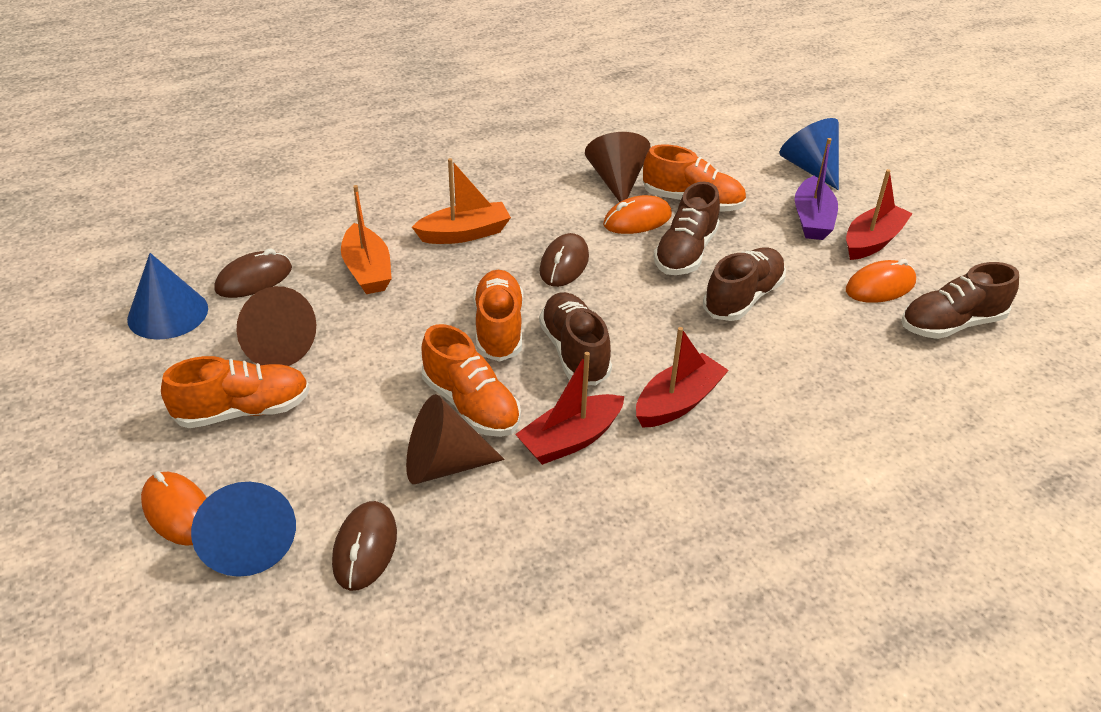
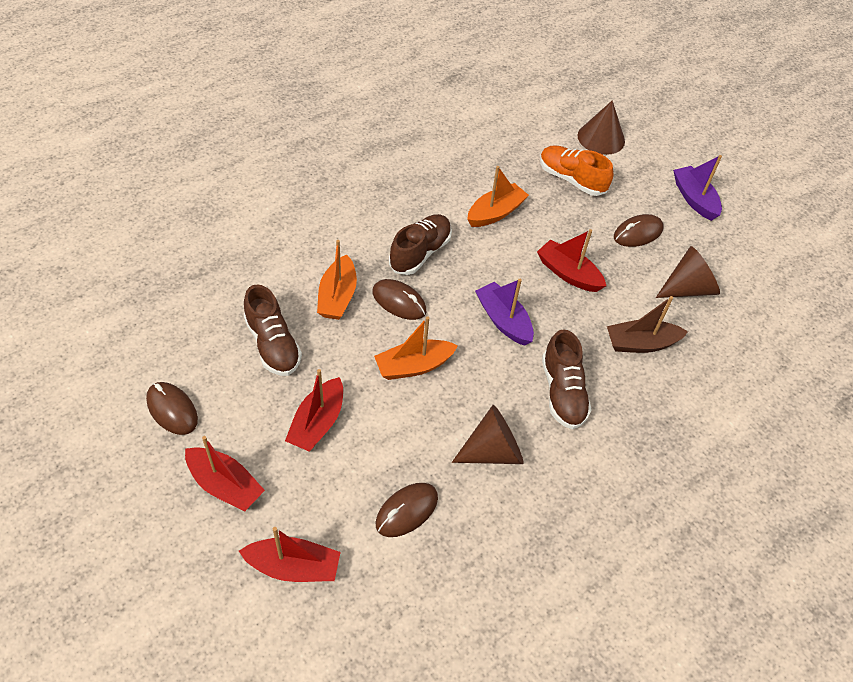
blue cone: [127,253,208,340] [191,482,296,577] [779,118,839,190] = 3 -> none = 0
brown boat: none = 0 -> [607,296,688,353] = 1
brown mouse: [214,248,292,298] [332,501,397,591] [539,233,589,287] = 3 -> [146,382,198,435] [372,279,426,320] [376,483,438,537] [614,214,663,247] = 4
brown shoe: [539,292,612,386] [653,182,720,275] [703,248,786,321] [901,262,1019,339] = 4 -> [244,284,302,376] [389,214,452,275] [542,330,592,429] = 3
orange boat: [341,185,392,294] [412,158,511,244] = 2 -> [317,240,357,320] [374,316,458,380] [467,166,529,227] = 3
orange mouse: [141,471,207,546] [603,195,672,234] [846,259,916,303] = 3 -> none = 0
orange shoe: [161,356,310,428] [421,324,521,437] [473,270,523,362] [643,144,746,212] = 4 -> [540,145,613,196] = 1
purple boat: [795,138,838,240] = 1 -> [475,279,534,346] [673,155,722,221] = 2
red boat: [515,352,624,465] [636,327,729,428] [846,169,913,260] = 3 -> [185,436,265,511] [239,527,341,582] [285,369,343,452] [537,229,606,292] = 4

